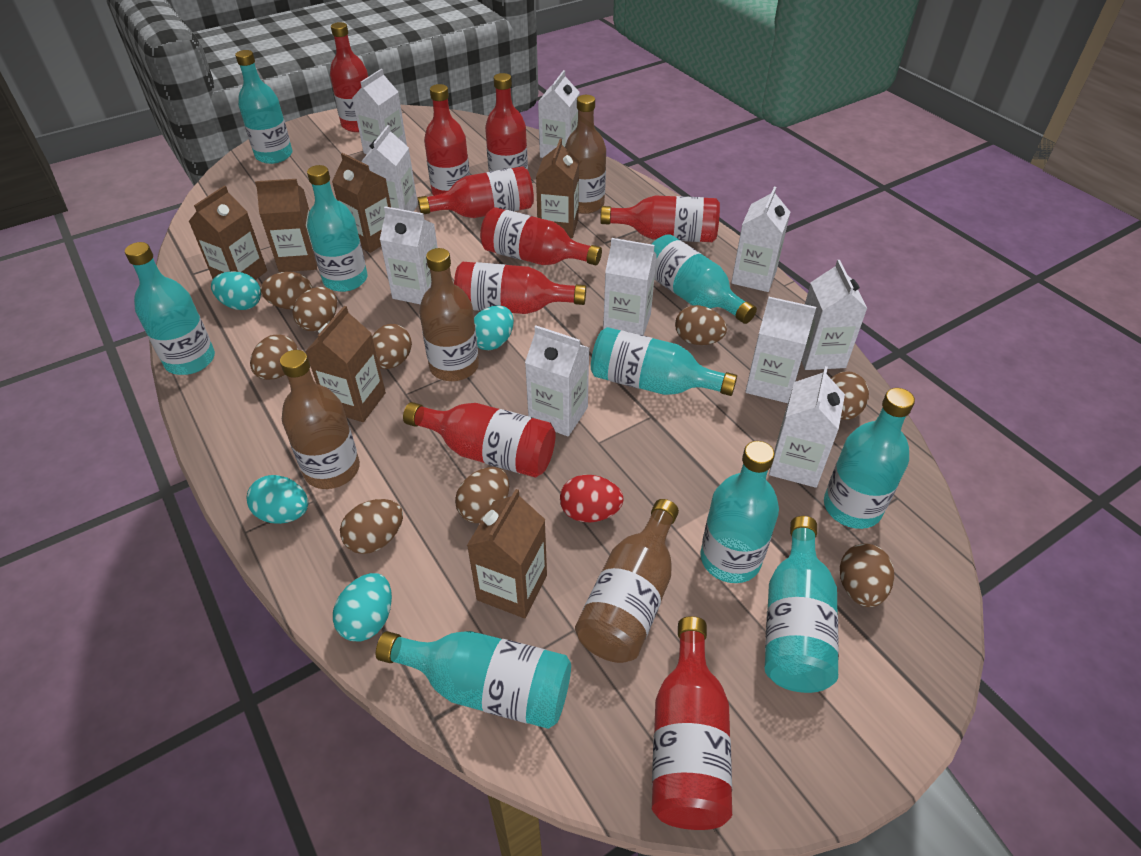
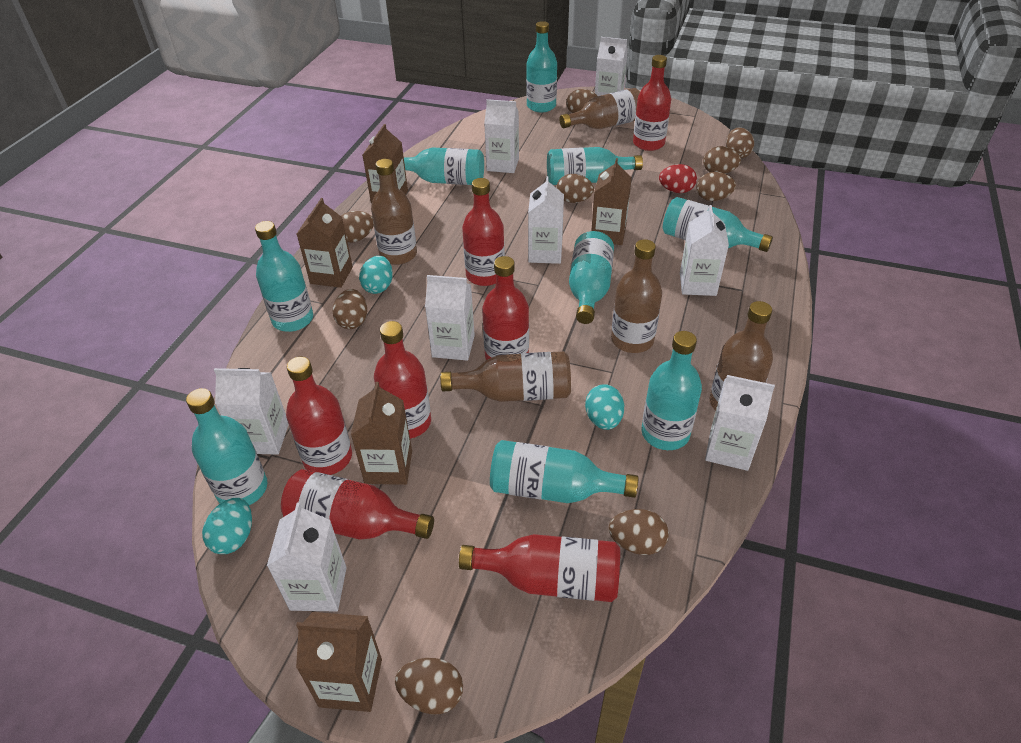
brown bottle: [280,350,360,489] [419,248,479,381] [565,95,606,214] [575,499,679,663] = 4 -> [371,159,417,265] [440,351,571,402] [559,88,640,129] [611,239,662,353] [709,301,773,411] = 5
brown carton: [189,185,267,280] [255,179,317,272] [305,306,386,422] [332,153,391,253] [467,489,547,618] [536,139,579,238] = 6 -> [296,612,382,712] [297,198,353,288] [351,382,412,485] [363,124,408,203] [591,158,632,245] = 5
red bottle: [330,22,368,132] [403,402,556,477] [417,166,534,218] [424,84,470,196] [454,262,586,314] [480,207,602,265] [485,73,528,172] [600,195,720,242] [652,616,732,830] = 9 -> [281,469,434,540] [286,357,352,475] [374,321,431,439] [459,534,620,602] [462,178,505,286] [482,256,529,360] [633,55,671,151] = 7
turquoise egg: [211,271,261,310] [247,475,308,524] [333,573,392,641] [474,305,514,350] = 4 -> [202,498,252,554] [359,256,393,294] [585,384,624,430] = 3
white carton: [352,69,407,154] [361,125,418,212] [380,206,438,305] [525,326,589,436] [538,70,580,158] [603,238,657,336] [731,187,790,292] [745,297,816,403] [769,366,845,488] [802,260,868,370] = 10 -> [214,368,289,455] [267,503,347,612] [425,275,475,361] [484,99,519,173] [528,176,564,264] [595,37,628,96] [680,205,729,296] [705,375,775,471] = 8

